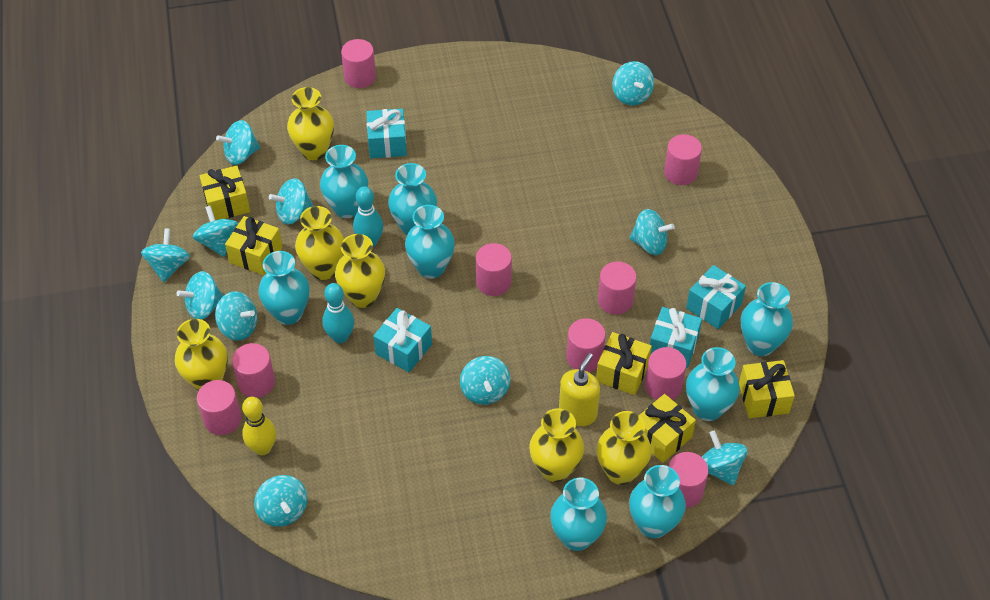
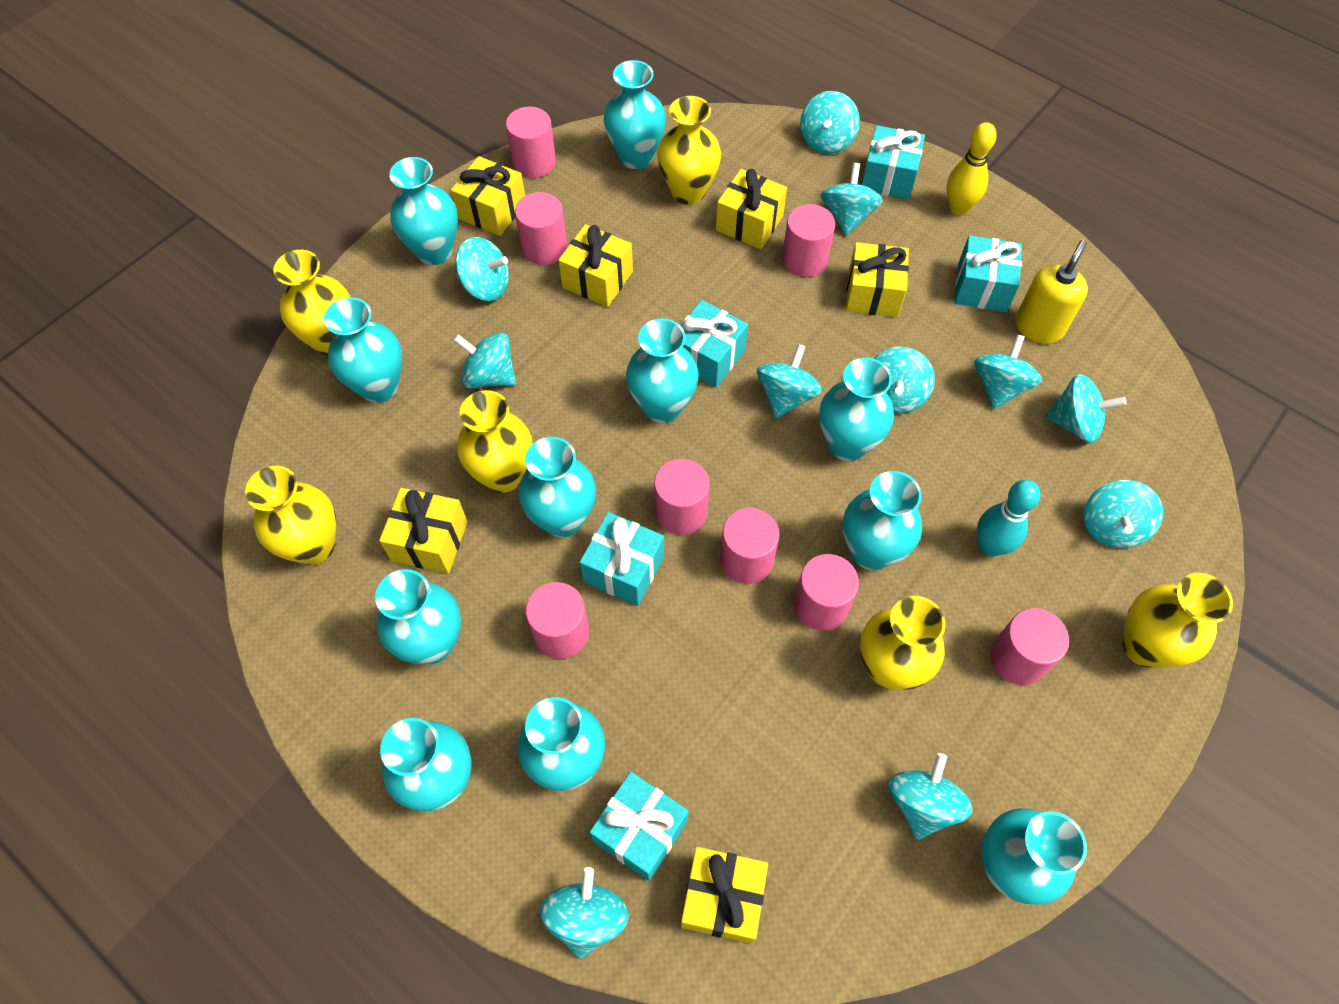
pink cylinder: [197,380,241,435] [232,343,275,398] [341,39,376,88] [476,243,512,296] [566,318,606,372] [598,261,636,315] [645,347,686,400] [664,134,702,185] [669,452,709,508] = 9 -> [506,107,556,178] [515,192,567,265] [526,582,589,659] [654,459,710,535] [720,508,779,584] [782,204,835,277] [794,554,859,631] [990,608,1069,685] = 8
turquoise bowling pin: [322,283,354,343] [353,186,383,247] = 2 -> [977,480,1041,557] = 1
turquoise gift: [366,109,407,158] [373,308,432,372] [650,307,702,368] [686,265,746,329] = 4 -> [580,512,664,606] [590,772,688,881] [680,300,748,388] [862,125,925,200] [954,235,1022,312] = 5
turquoise vase: [258,251,310,325] [320,145,368,218] [388,163,437,235] [405,205,455,279] [550,478,607,551] [629,465,686,538] [686,347,740,421] [741,282,793,356] = 8 -> [324,297,402,403] [375,569,461,664] [380,718,472,812] [389,157,458,265] [518,697,605,791] [519,437,596,537] [604,60,666,169] [626,318,699,423] [819,358,894,461] [843,471,922,570] [981,808,1087,905] = 11
yellow gift: [199,166,250,220] [225,216,282,275] [596,332,652,395] [639,394,696,463] [739,360,795,418] = 5 -> [379,488,468,574] [451,156,525,236] [558,224,633,307] [681,847,768,944] [716,169,787,249] [846,242,909,317] = 6

